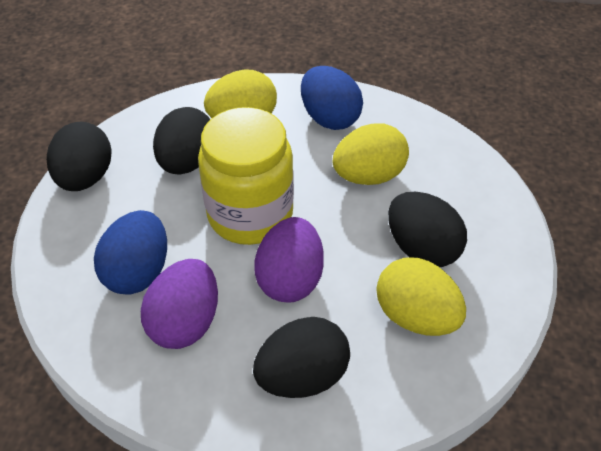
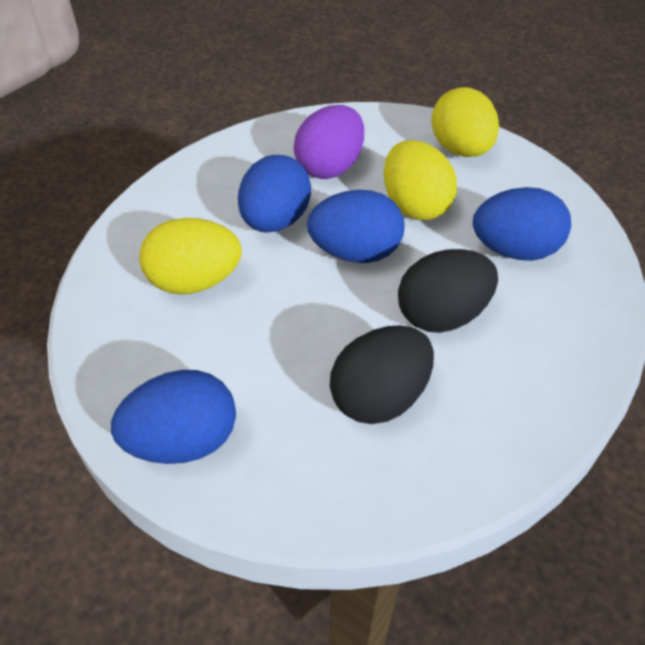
black egg: [47,122,111,191] [153,107,210,174] [253,317,350,398] [388,192,467,267] = 4 -> [330,325,434,424] [398,249,498,333] = 2
blue egg: [94,210,167,295] [301,66,363,130] = 2 -> [111,370,236,464] [238,155,311,233] [307,190,404,263] [473,187,571,261] = 4
purple egg: [141,259,218,349] [254,217,324,303] = 2 -> [294,105,364,179] = 1
yellow jar: [198,107,294,245] = 1 -> none = 0

